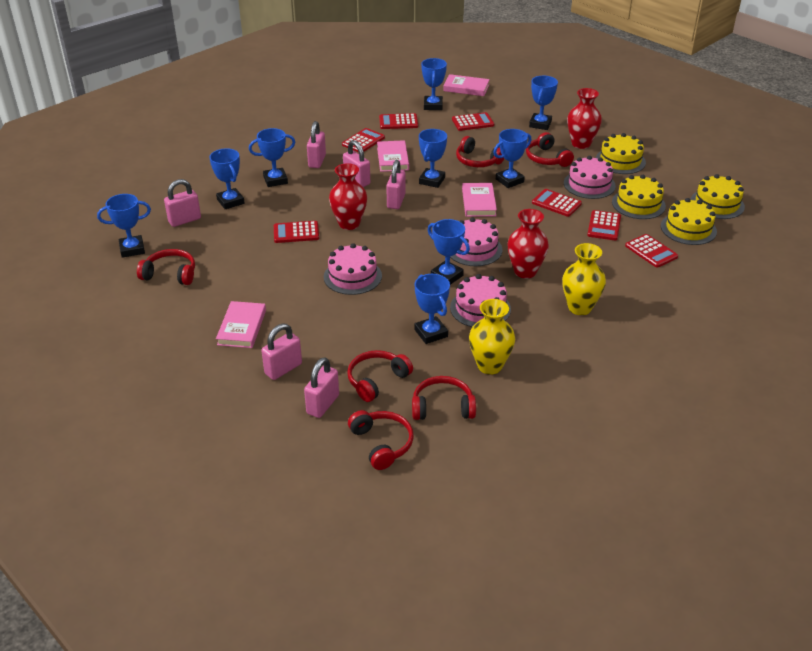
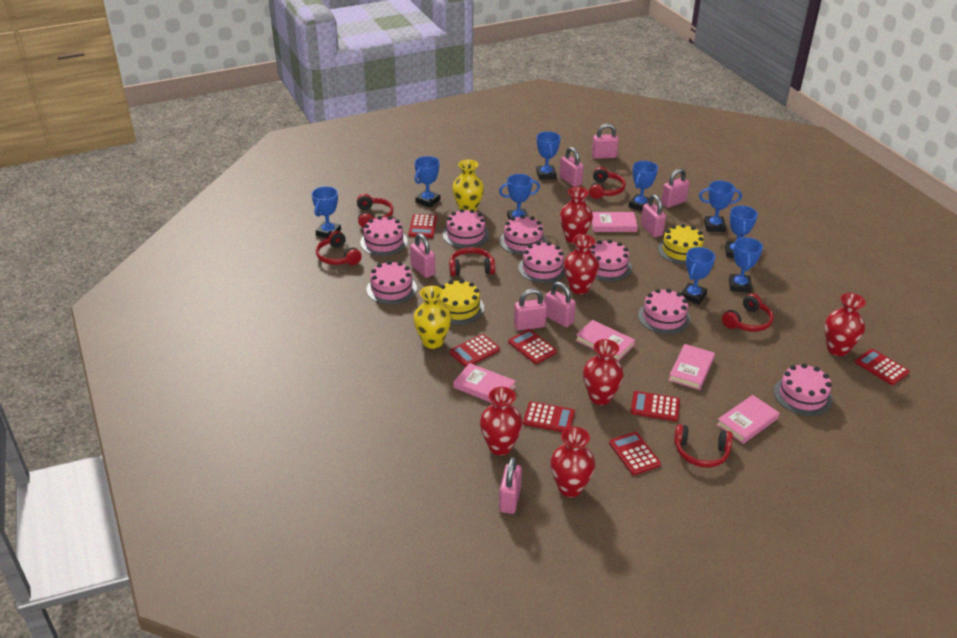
pink book: [216,301,266,348] [377,140,409,172] [443,74,490,96] [462,183,497,217] = 4 -> [453,363,516,403] [575,320,635,361] [592,212,638,232] [669,344,715,390] [716,395,780,444] = 5
pink cake: [324,243,382,295] [450,217,502,266] [450,274,511,327] [564,156,616,199] = 4 -> [360,216,408,256] [366,261,417,305] [443,209,489,248] [500,215,547,255] [518,241,565,283] [590,239,632,282] [638,288,691,334] [774,363,833,416] = 8
pink padlock: [164,179,201,227] [261,324,302,380] [304,357,339,418] [307,121,326,168] [343,140,370,187] [386,160,406,209] = 6 -> [410,233,435,278] [499,457,522,514] [514,289,547,331] [545,282,576,327] [560,147,584,187] [592,123,619,159] [641,194,666,237] [661,168,689,208] = 8
red vase: [329,163,367,230] [507,209,549,279] [567,88,602,149] = 3 -> [480,387,523,455] [550,427,595,497] [560,187,593,244] [564,235,599,294] [583,339,624,405] [825,293,866,356] = 6
yellow cake: [596,133,646,174] [612,175,666,219] [661,198,717,245] [690,174,745,219] = 4 -> [440,279,484,325] [658,224,704,265] = 2

